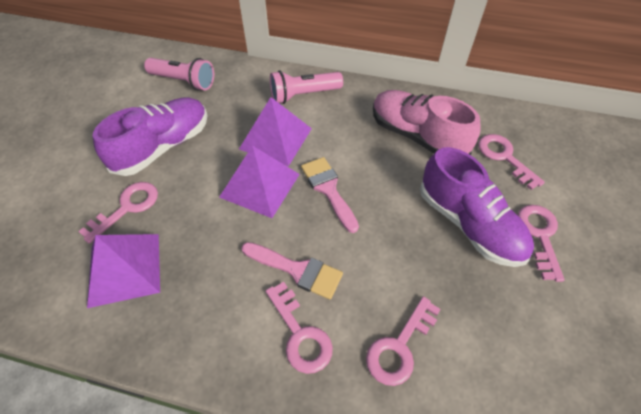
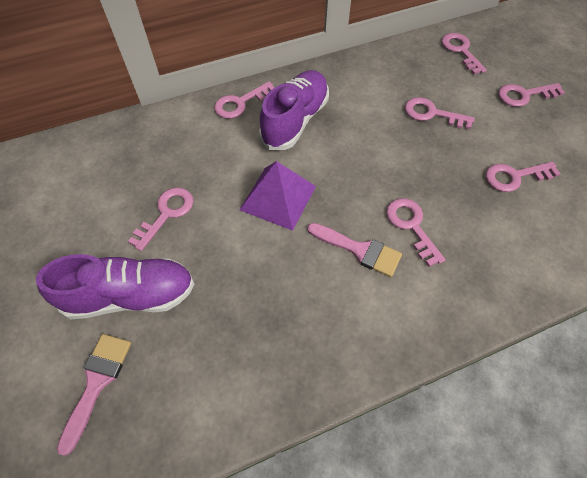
pink flashlight: [144,58,214,90] [270,70,343,104] = 2 -> none = 0
pink key: [78,182,158,244] [266,282,333,374] [366,296,441,386] [478,134,545,190] [518,205,565,282] = 5 -> [128,188,194,251] [214,81,275,119] [386,198,446,267] [405,97,475,129] [441,33,487,74] [486,162,560,192] [498,83,565,107] = 7
pink shoe: [373,90,480,155] = 1 -> none = 0
purple pyramid: [87,234,160,308] [219,146,300,218] [239,97,312,166] = 3 -> [240,161,316,231] = 1

